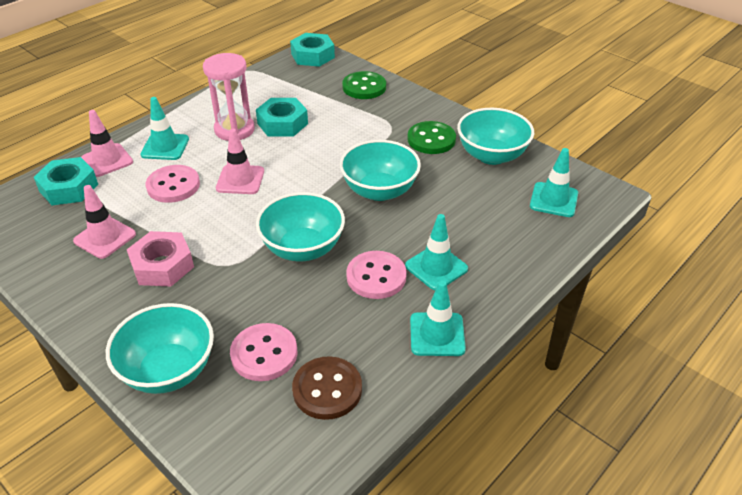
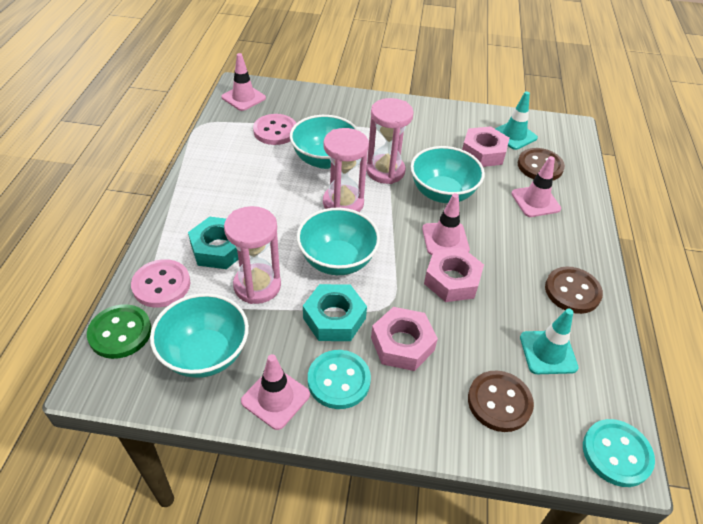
brown button: [292,356,362,420] = 1 -> [468,370,534,432] [518,148,565,180] [545,266,603,314] = 3
green button: [342,71,386,99] [407,121,456,154] = 2 -> [87,304,151,359] = 1
pink button: [146,165,200,203] [230,323,297,381] [346,251,407,299] = 3 -> [131,259,190,308] [253,114,296,145] = 2
pink hourglass: [203,53,255,141] = 1 -> [224,206,281,304] [323,128,369,212] [366,98,414,184] = 3
pink nut: [127,231,194,287] = 1 -> [371,307,438,371] [424,247,484,302] [462,126,509,167] = 3
pink traffic cone: [73,185,136,259] [81,110,133,177] [216,129,264,194] = 3 -> [222,53,266,111] [241,354,310,430] [422,193,470,255] [511,156,561,217] = 4
turquoise button: none = 0 -> [308,350,371,409] [583,419,655,487] = 2
turquoise nut: [34,157,98,205] [256,98,308,137] [290,33,335,67] = 3 -> [188,217,238,269] [303,284,367,341] = 2
turquoise traffic cone: [140,97,189,160] [405,214,468,290] [410,280,466,356] [530,148,578,217] = 4 -> [495,91,538,150] [520,308,578,374] = 2

